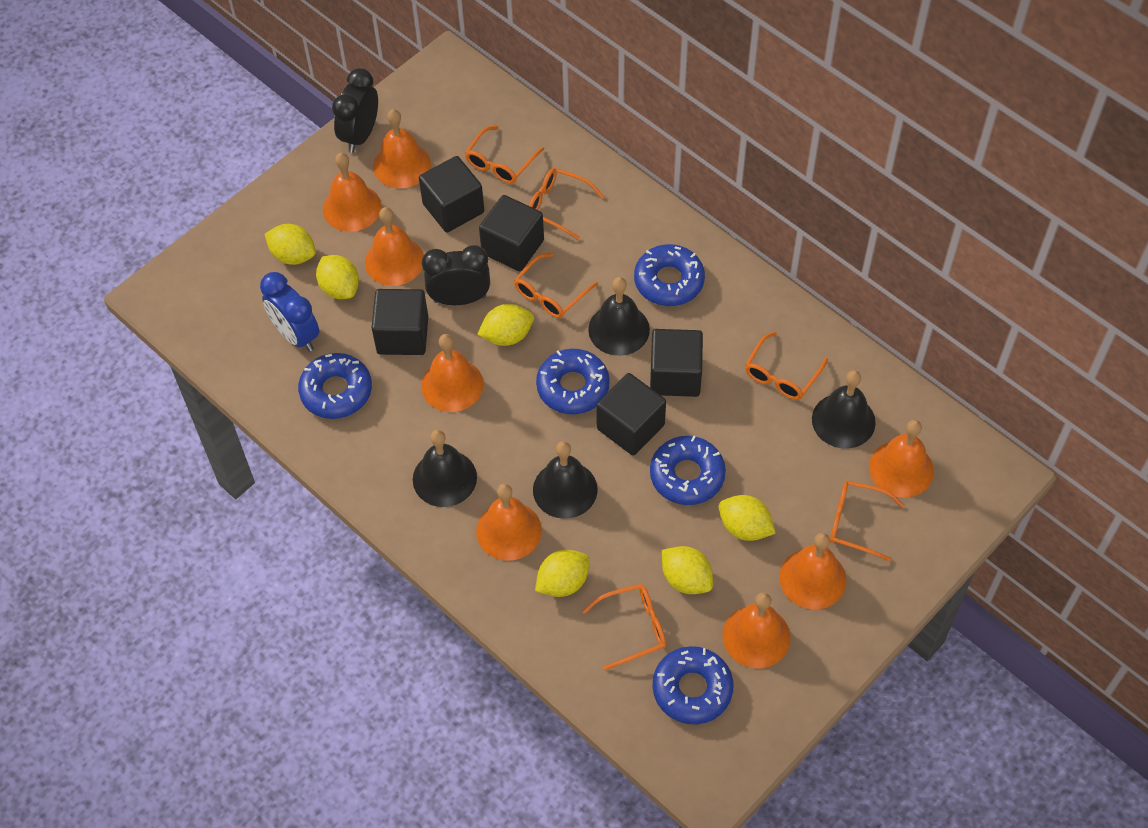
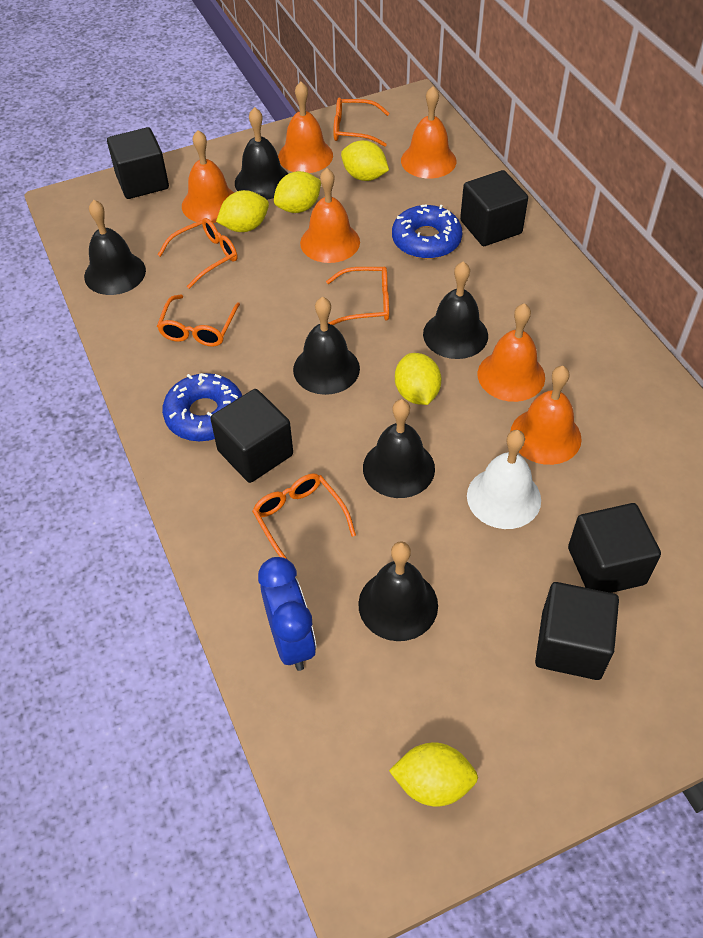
black bell: [413,430,477,507] [533,441,598,519] [588,277,650,356] [812,370,876,448] = 4 -> [84,200,146,295] [235,107,288,200] [293,297,360,395] [358,541,438,641] [363,399,435,498] [423,261,488,359] = 6
black clock: [332,68,378,153] [422,245,490,305] = 2 -> none = 0
blue donut: [298,353,372,419] [536,348,610,414] [634,244,705,306] [650,435,726,505] [653,646,734,725] = 5 -> [162,373,242,441] [392,204,462,259] = 2
orange bell: [323,153,381,232] [365,207,424,286] [373,109,431,188] [421,334,483,412] [476,483,542,561] [722,592,791,668] [779,533,846,609] [869,420,934,498] = 8 -> [182,130,234,223] [278,82,333,173] [300,168,360,263] [401,86,456,179] [478,303,545,402] [510,366,582,465] = 6
orange glasses: [465,125,544,184] [514,253,598,318] [529,168,604,239] [582,584,666,670] [745,332,828,400] [830,481,904,561] = 6 -> [157,294,240,346] [158,218,237,289] [252,474,356,560] [326,267,389,325] [333,98,390,147] = 5
white bell: none = 0 -> [467,430,541,529] = 1
yellow lemon: [265,224,316,265] [316,255,359,299] [477,304,534,346] [535,550,590,597] [662,546,713,594] [719,495,776,541] = 6 -> [216,190,269,232] [274,171,321,213] [341,140,389,181] [389,742,478,806] [395,353,442,405] = 5

